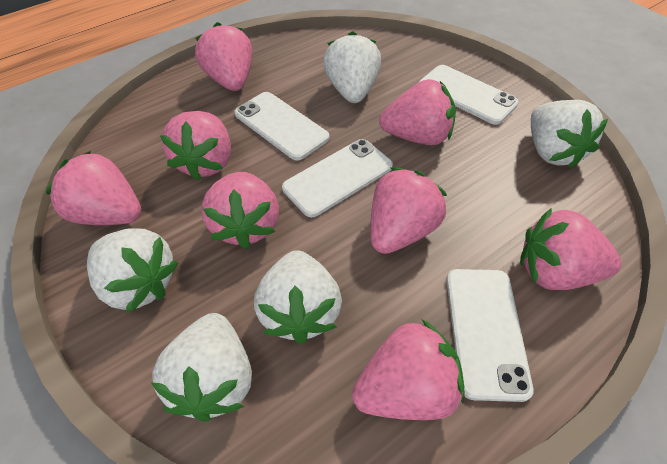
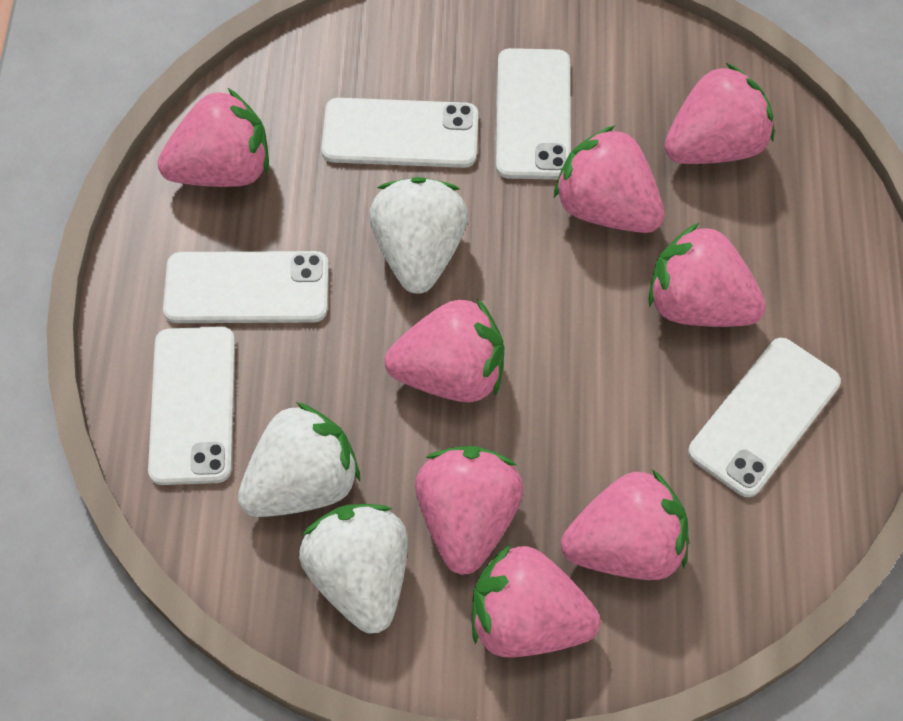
white phone: [235,92,329,160] [282,139,393,217] [419,65,519,125] [447,269,534,402] = 4 -> [148,327,235,485] [163,251,329,323] [321,98,478,168] [496,48,571,180] [688,338,841,497] = 5
white strawberry: [87,228,178,313] [151,313,252,422] [254,250,342,344] [323,31,381,103] [531,100,608,168] = 5 -> [238,402,360,517] [299,504,408,634] [369,177,468,294] = 3

